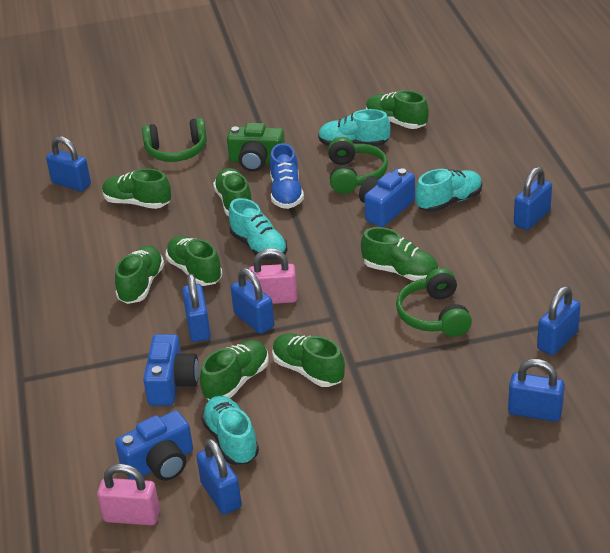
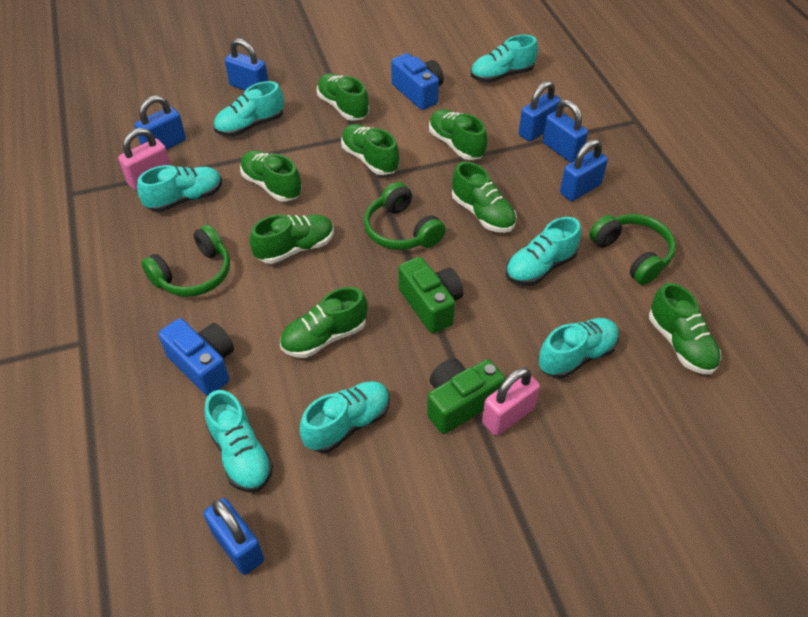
blue camera: [115,410,193,481] [143,334,199,406] [359,168,415,227] = 3 -> [158,318,234,396] [391,53,444,110] = 2
blue padlock: [46,136,91,191] [182,274,211,342] [196,438,242,515] [231,268,274,334] [508,359,565,422] [514,167,552,230] [537,286,581,355] = 7 -> [135,95,186,150] [204,498,264,575] [225,39,268,90] [519,81,561,142] [543,100,588,163] [560,139,608,201] = 6
blue shoe: [270,143,304,209] = 1 -> none = 0
green camera: [227,123,285,172] = 1 -> [398,257,464,333] [427,358,505,434] = 2
turquoise shoe: [201,396,259,465] [229,198,288,260] [318,109,391,146] [416,169,482,212] = 4 -> [137,165,222,212] [204,390,273,493] [214,81,284,136] [300,381,390,453] [471,35,538,83] [506,217,581,286] [538,318,619,379] = 7

